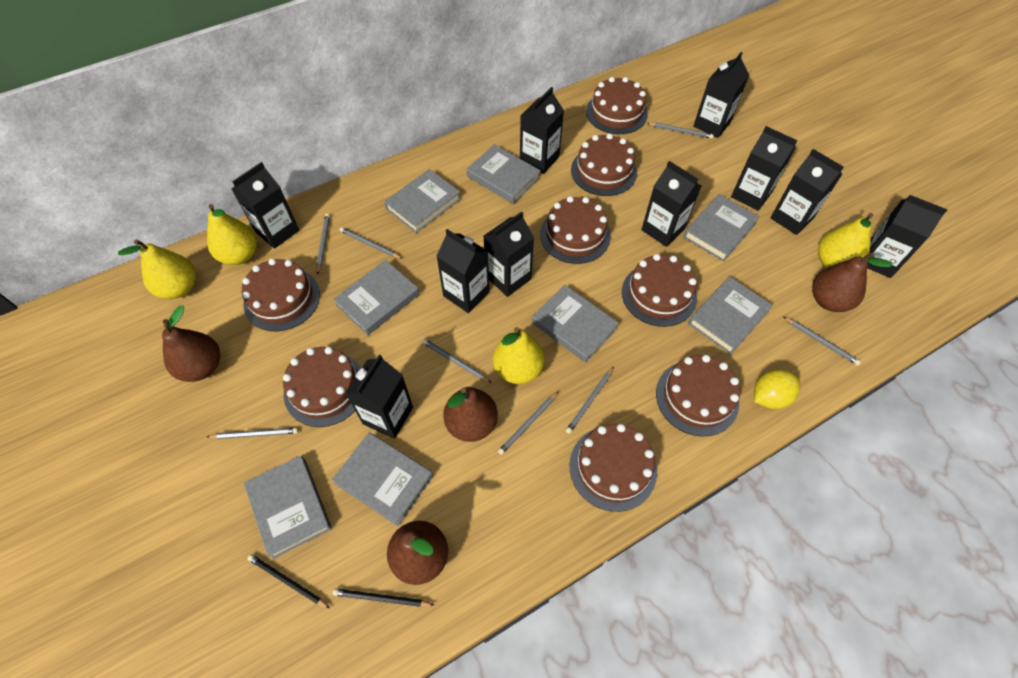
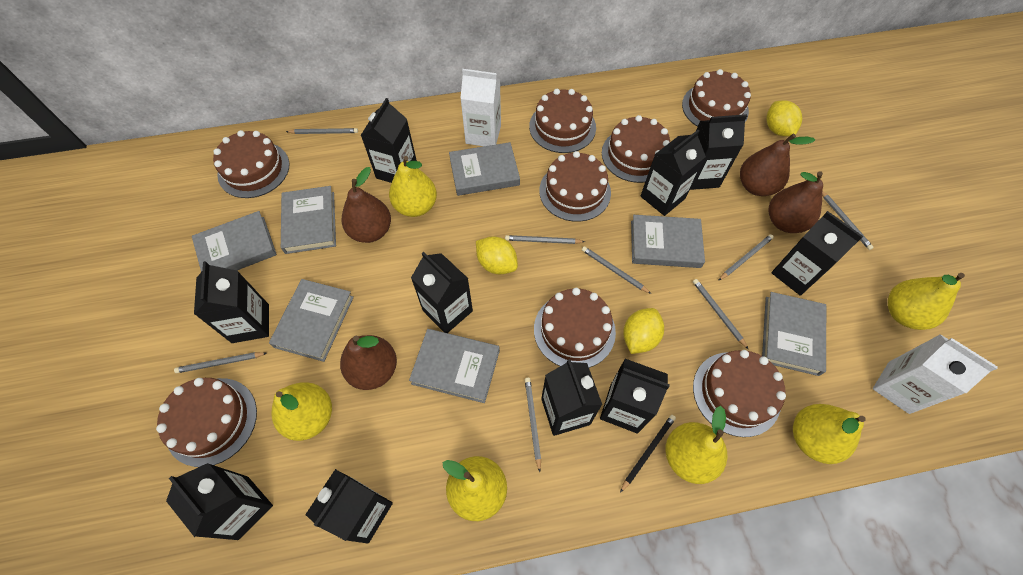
black pencil: [247,554,330,608] [333,588,434,607] = 2 -> [620,415,676,493] = 1
grey book: [244,456,332,559] [332,433,433,526] [333,260,419,335] [384,169,461,233] [467,144,541,204] [532,285,619,363] [683,194,759,262] [688,277,773,355] = 8 -> [192,211,277,272] [269,279,354,362] [281,186,336,254] [409,329,500,403] [449,142,520,196] [631,215,705,268] [762,292,826,376] = 7
white carton: none = 0 -> [460,69,501,146] [873,334,998,414] = 2
yellow lemon: [754,369,800,409] = 1 -> [476,236,518,274] [623,308,664,354] [766,100,802,136] = 3
yellow pear: [118,240,196,299] [207,204,257,265] [493,327,544,384] [818,213,874,268] = 4 -> [271,382,332,441] [389,156,437,217] [443,456,507,521] [665,406,727,484] [793,404,866,464] [888,273,965,330] = 6

